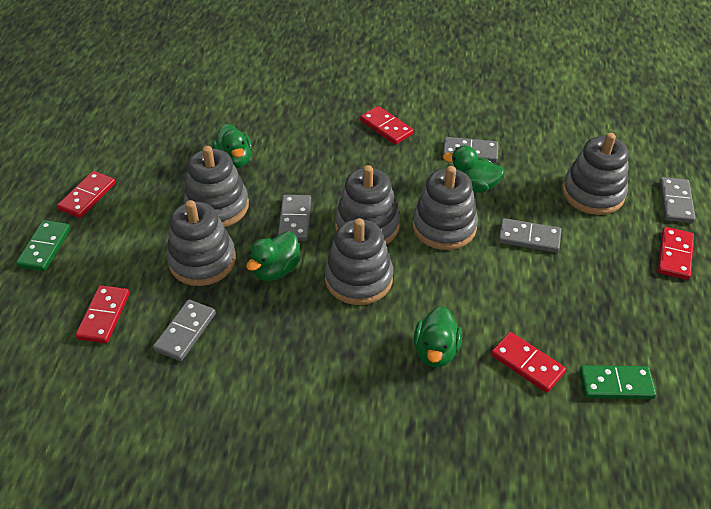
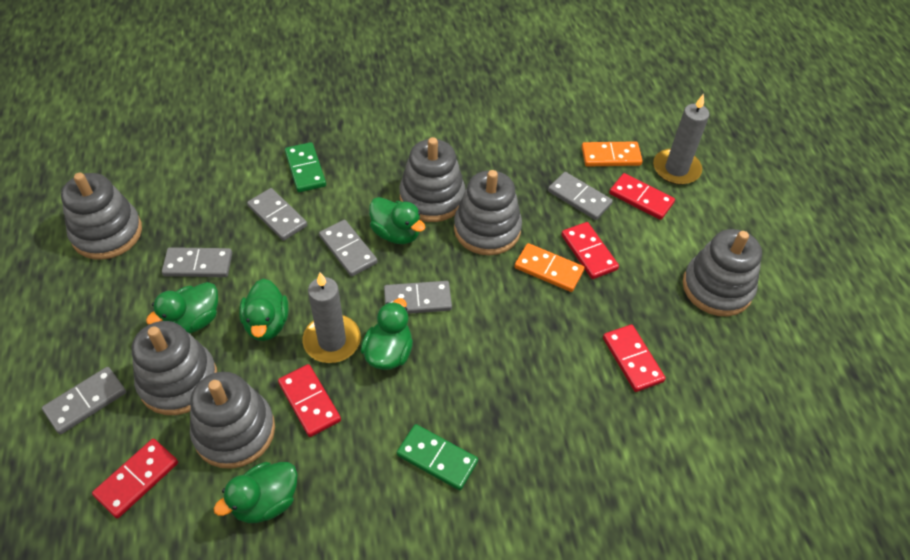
green duck: [212,124,252,168] [246,231,300,281] [414,306,462,367] [443,145,504,193] = 4 -> [146,282,218,334] [214,462,298,523] [239,279,288,341] [361,298,413,370] [369,197,426,244] = 5
grey candle: none = 0 -> [303,272,361,363] [653,94,709,185] = 2
grey domino: [153,300,216,361] [278,195,311,241] [443,137,498,163] [498,218,561,253] [659,177,696,223] = 5 -> [42,367,126,435] [162,247,232,277] [247,188,307,241] [319,220,378,277] [384,281,452,314] [548,172,613,220] = 6
orange domino: none = 0 -> [514,243,584,292] [582,141,643,166] = 2

